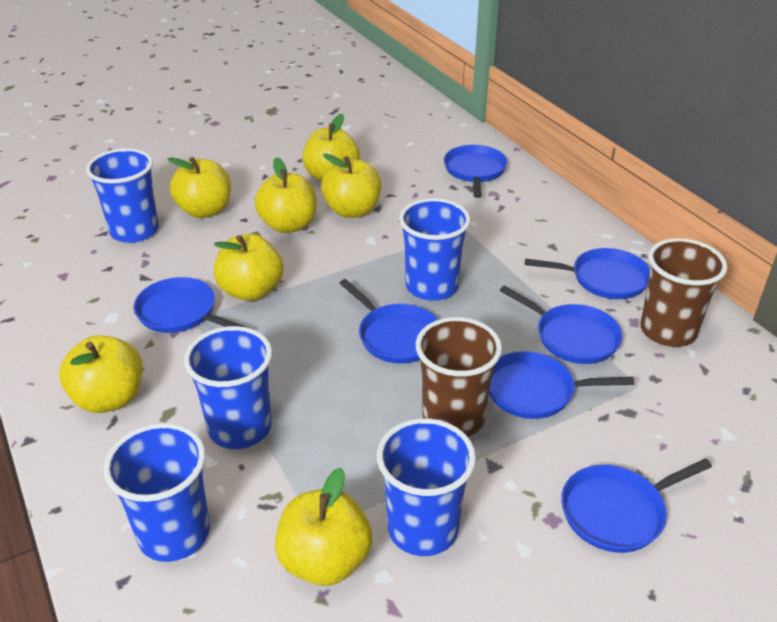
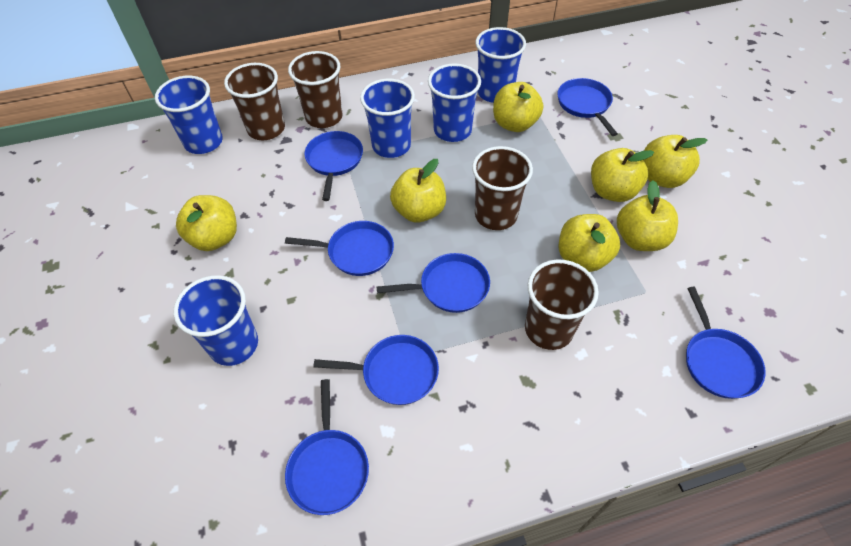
brown cup: [416,317,502,437] [640,238,728,347] = 2 -> [224,63,285,140] [288,51,343,128] [472,146,533,230] [525,259,599,350] = 4

